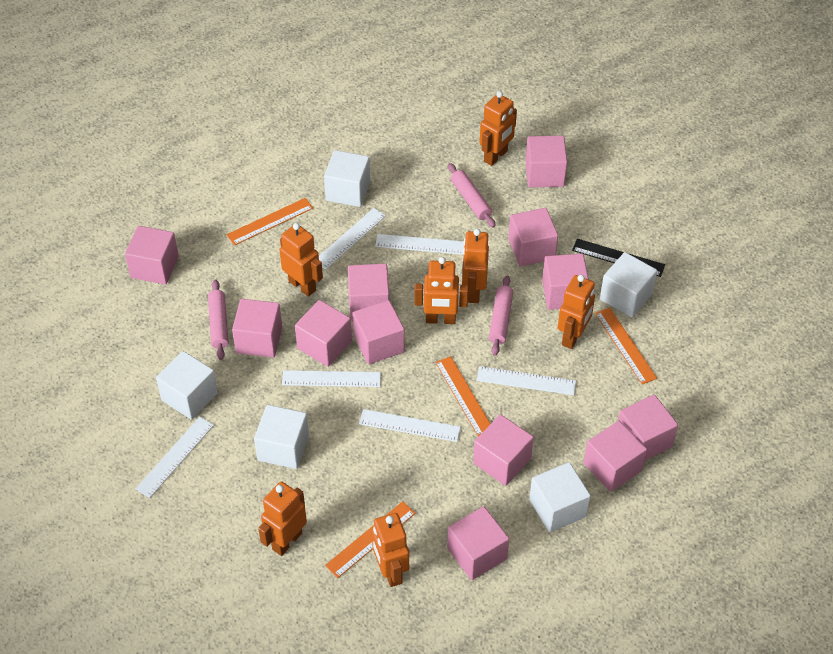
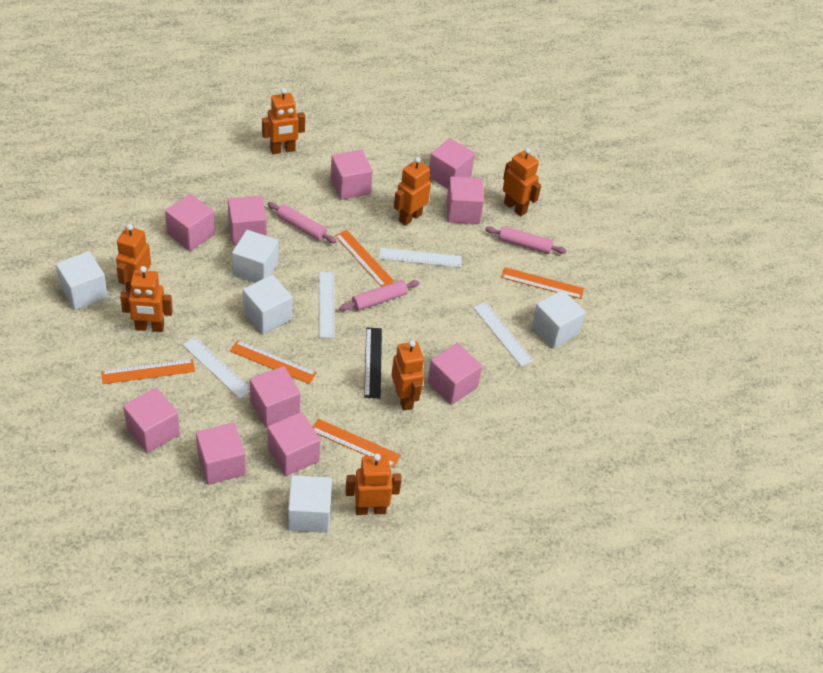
orange ruler: [226,198,313,246] [325,501,416,578] [435,356,491,437] [595,307,657,385] = 4 -> [101,359,195,384] [230,340,317,384] [313,419,401,468] [335,230,394,287] [501,267,584,299] = 5
pink cube: [125,226,179,285] [232,299,282,357] [295,300,352,367] [348,263,389,319] [352,300,405,364] [447,506,509,580] [473,414,534,486] [508,208,558,267] [526,136,567,187] [542,254,589,310] [584,421,647,492] [618,395,678,461] = 12 -> [123,387,180,453] [165,194,215,251] [196,423,246,485] [228,195,267,246] [250,366,301,428] [268,412,321,476] [330,149,373,200] [427,343,482,405] [429,138,475,189] [446,176,484,224] = 10
white ruler: [135,417,214,498] [282,370,381,387] [319,208,386,270] [359,409,461,442] [375,234,464,255] [477,366,576,395] = 6 -> [183,337,250,399] [319,272,334,338] [379,248,462,267] [473,302,534,367] = 4

